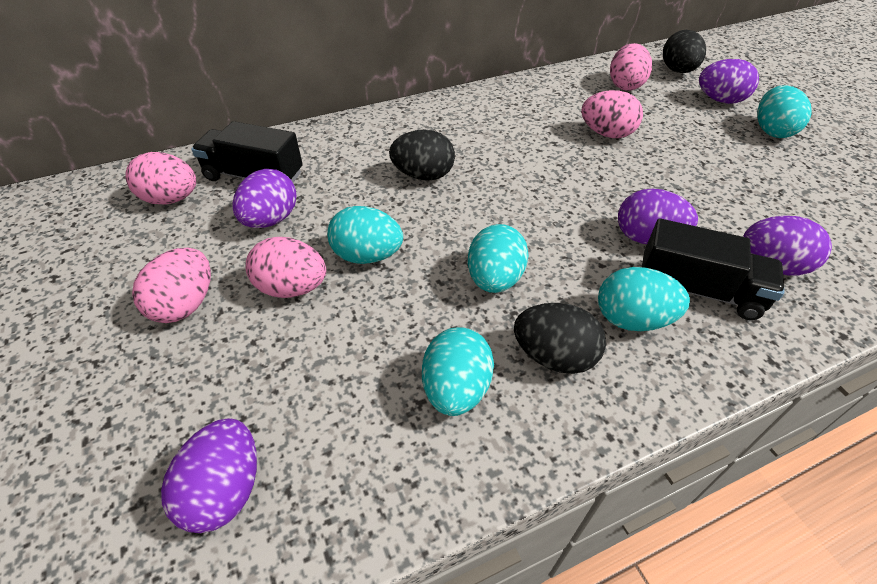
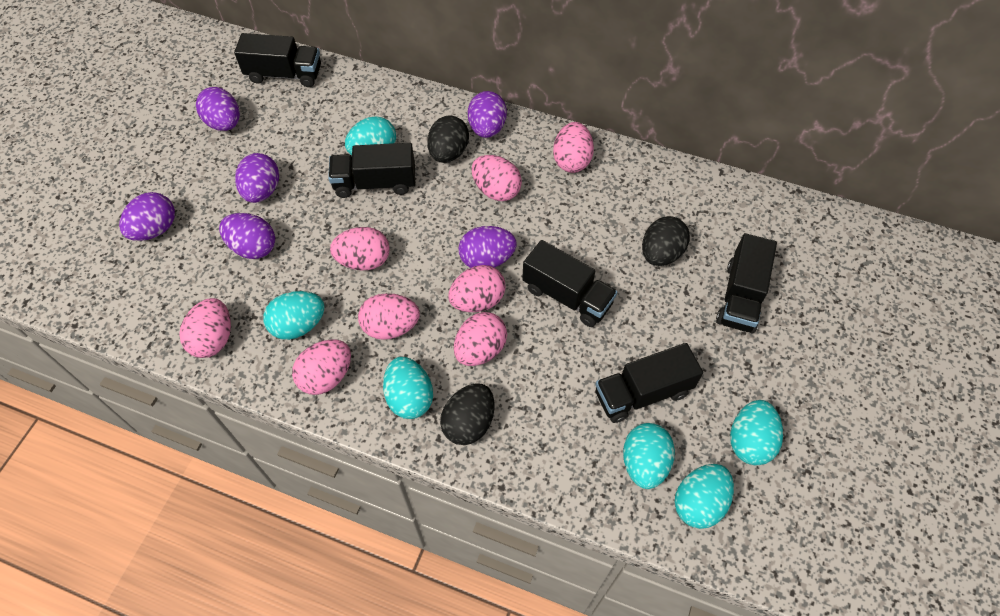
black truck: [191,121,303,182] [642,218,785,320] = 2 -> [234,33,321,87] [328,143,415,198] [522,240,617,327] [595,343,703,423] [716,233,777,333] = 5
pink egg: [125,152,196,205] [132,248,211,323] [245,237,326,298] [581,90,643,138] [610,43,652,91] = 5 -> [179,298,231,358] [292,340,351,395] [330,227,390,270] [358,293,420,340] [448,265,506,312] [454,312,507,366] [471,155,522,201] [553,122,594,173] = 8
purple egg: [161,418,257,533] [233,169,297,228] [618,189,698,244] [699,59,759,104] [743,216,832,276] = 5 -> [119,192,175,241] [196,87,240,131] [219,213,275,259] [235,153,279,203] [459,226,516,268] [468,91,507,138] = 6
turquoise egg: [327,206,403,264] [422,327,494,416] [468,224,529,293] [598,267,690,331] [757,85,812,138] = 5 -> [263,291,325,340] [345,116,396,155] [383,357,433,419] [623,423,675,489] [675,464,734,529] [730,400,783,465] = 6

